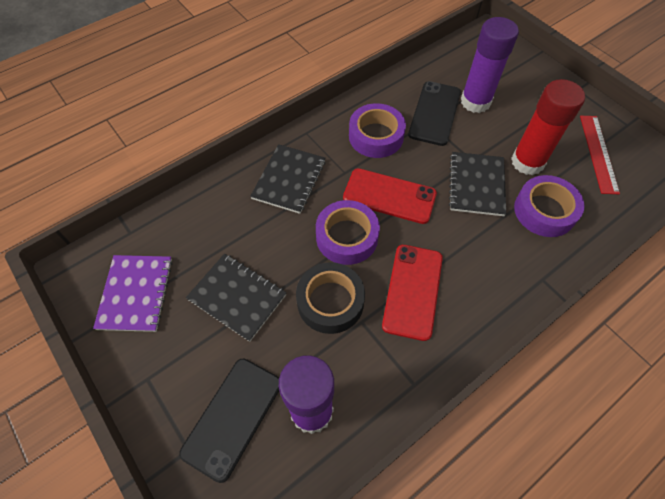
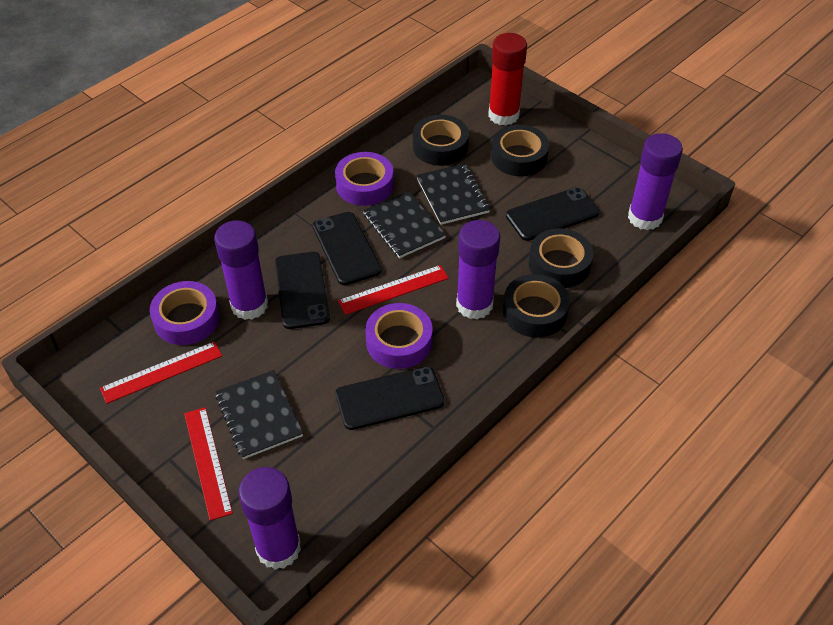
black phone: [179,359,279,483] [408,81,461,146] = 2 -> [275,252,330,329] [313,212,381,285] [335,366,445,430] [506,187,600,241] = 4
black tape: [296,262,365,334] = 1 -> [413,115,469,166] [491,125,549,177] [503,274,570,338] [529,228,593,288] = 4
purple glue stick: [279,355,334,434] [461,17,519,113] = 2 -> [214,220,268,320] [239,467,301,570] [456,220,500,319] [628,133,683,230] = 4
purple notebook: [93,255,173,332] = 1 -> none = 0
red phone: [343,168,437,224] [382,245,443,341] = 2 -> none = 0
red ruler: [580,116,620,194] = 1 -> [100,341,222,404] [184,407,233,521] [338,265,449,315] = 3

